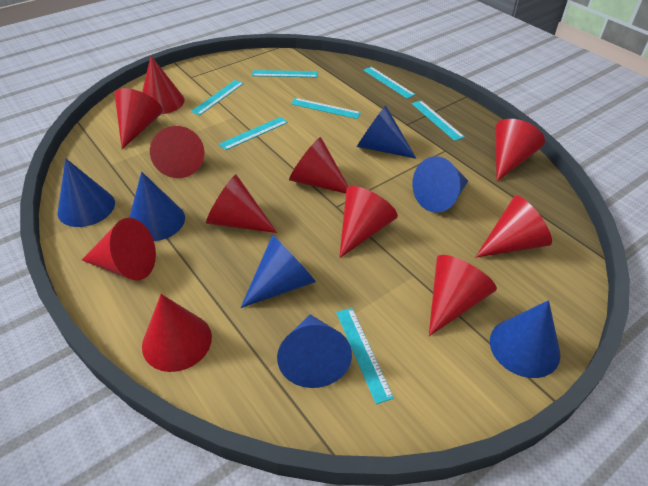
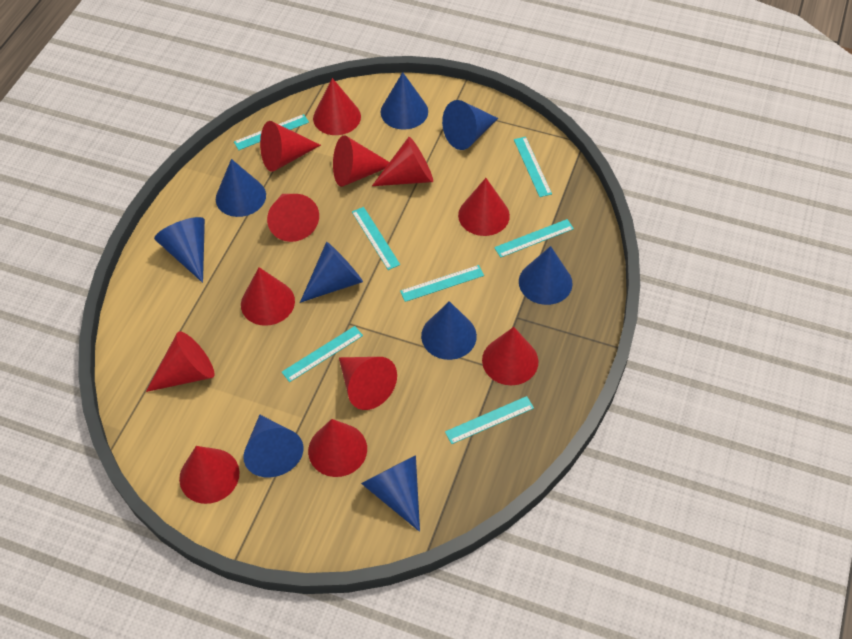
blue cone: [57,158,115,227] [129,172,185,241] [241,235,316,308] [277,315,352,388] [357,105,416,159] [412,156,468,213] [490,300,560,378] = 7 -> [154,217,205,283] [216,159,266,217] [243,415,303,477] [300,242,363,303] [361,455,420,532] [381,72,428,130] [421,301,477,360] [442,100,498,150] [519,246,573,305] = 9
red cone: [82,218,156,280] [115,88,163,149] [142,56,185,114] [142,294,212,372] [150,126,204,178] [206,174,277,233] [289,137,349,193] [339,186,398,258] [429,255,497,336] [475,196,552,258] [495,119,545,181] = 11 -> [146,331,215,392] [179,446,240,504] [241,267,295,326] [260,121,321,172] [267,194,319,242] [308,419,367,477] [313,78,361,135] [333,135,389,187] [339,357,397,410] [372,137,433,186] [458,178,510,236] [482,327,538,385] = 12

